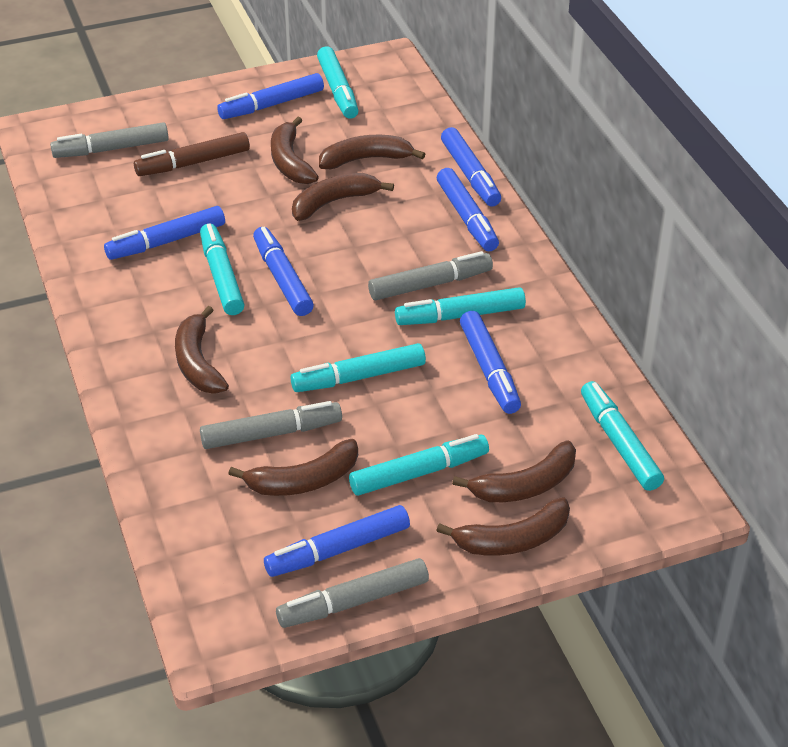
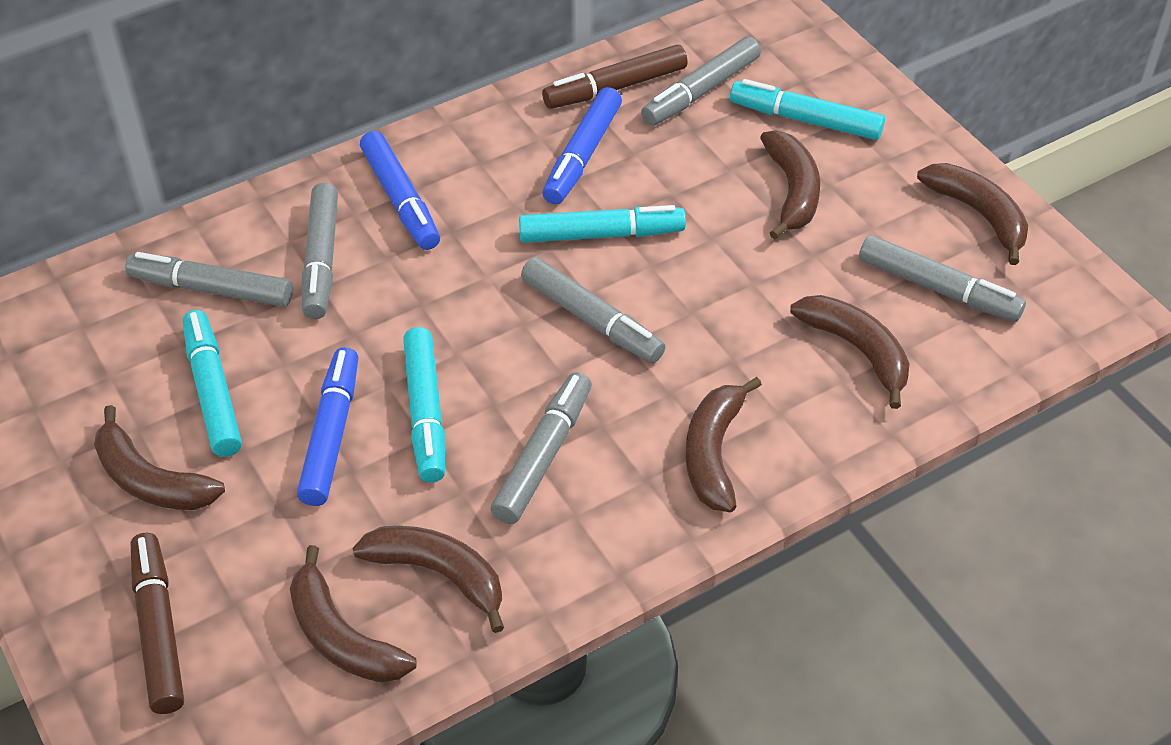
blue marker: [104,206,225,260] [217,73,324,119] [253,227,314,316] [264,505,410,577] [437,168,499,251] [441,127,501,207] [460,311,521,414] = 7 -> [297,347,359,506] [360,131,440,250] [542,87,622,204] = 3
brown marker: [134,132,250,176] = 1 -> [131,533,184,714] [542,45,688,109] = 2
grey marker: [50,122,169,158] [200,401,342,449] [276,558,429,628] [368,251,493,300] = 4 -> [125,252,293,307] [302,183,338,319] [491,372,592,524] [521,257,665,363] [641,36,761,126] [859,235,1026,322] = 6
turquoise marker: [200,223,245,315] [291,343,426,392] [317,46,359,119] [349,434,489,496] [395,287,526,325] [581,381,664,491] = 6 -> [183,310,242,457] [403,327,445,482] [519,205,686,243] [730,79,885,140] = 4

